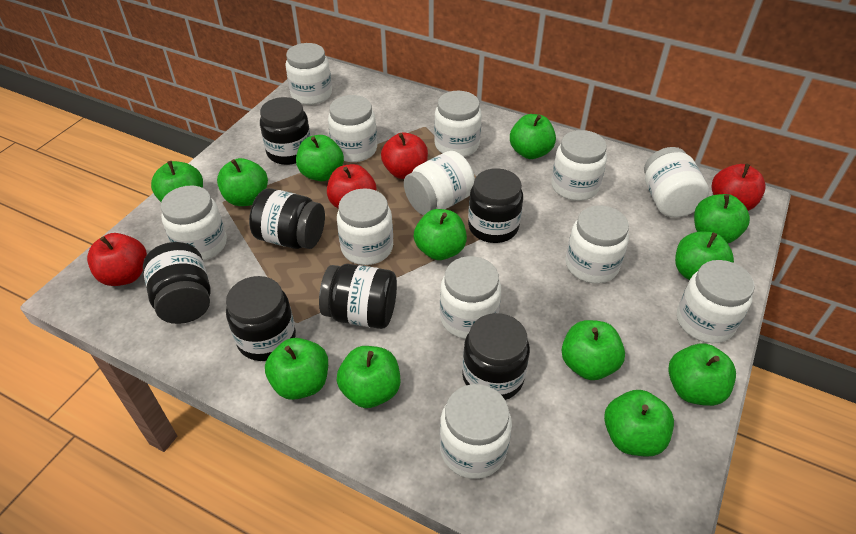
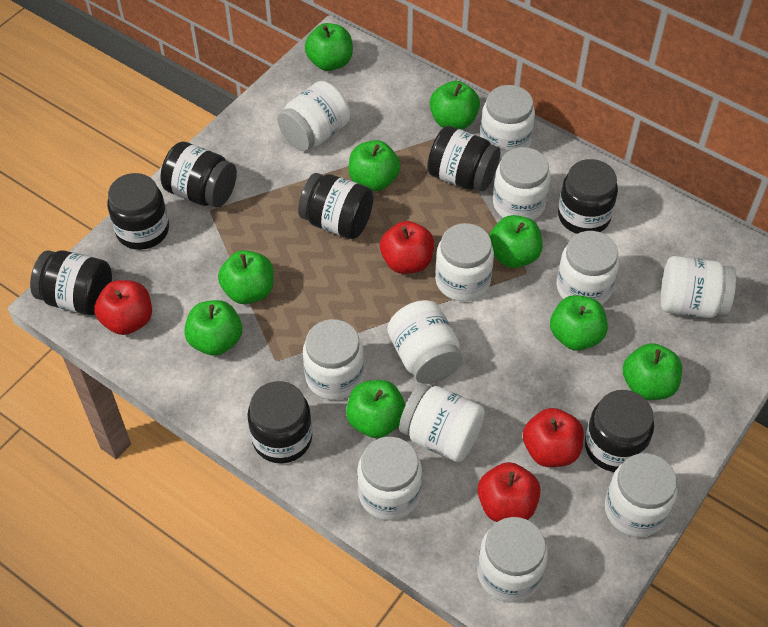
black jar: [143,242,211,324] [226,276,296,361] [249,188,325,249] [260,97,311,165] [319,264,397,329] [462,313,530,400] [468,168,523,243] = 7 -> [30,250,112,315] [107,173,169,250] [160,142,237,207] [247,381,312,464] [298,173,373,239] [427,126,500,191] [558,159,618,234] [585,390,654,472] = 8
green apple: [151,161,203,202] [217,158,268,206] [265,338,328,400] [296,135,344,181] [337,346,400,408] [414,209,467,260] [510,114,556,159] [562,320,625,380] [604,390,674,456] [668,343,736,406] [675,232,734,280] [694,194,750,244] = 12 -> [184,300,242,356] [218,250,274,304] [305,23,353,71] [346,380,406,438] [348,140,400,191] [430,81,480,129] [489,215,543,268] [550,295,608,351] [623,343,682,400] = 9

